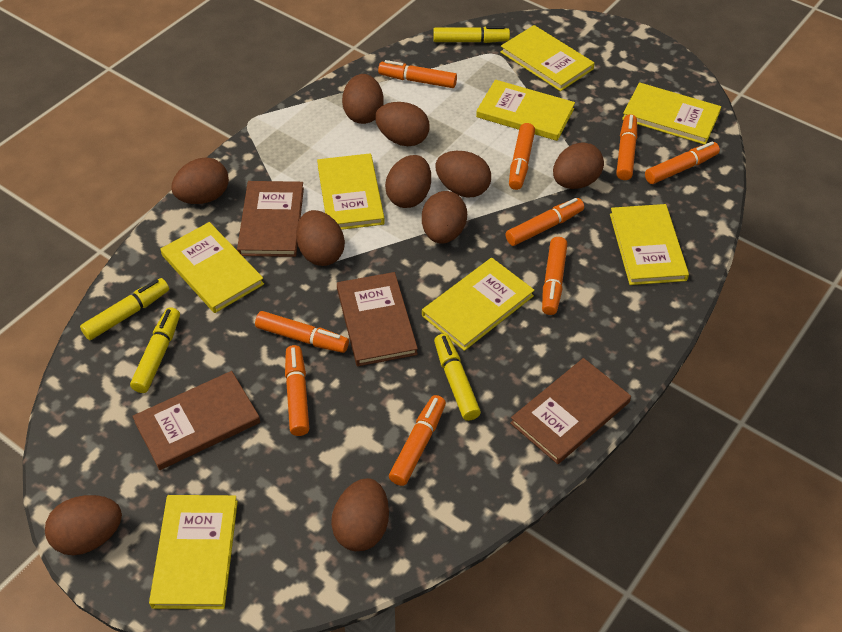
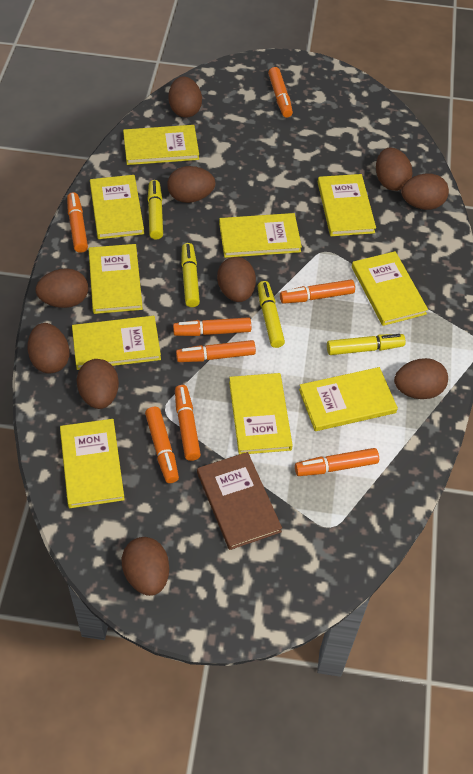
brown book: [132,371,260,470] [237,181,304,257] [337,272,418,366] [510,358,631,464] = 4 -> [197,452,282,550] = 1
orange marker: [255,311,349,353] [285,345,309,436] [378,60,457,88] [389,395,446,486] [506,198,584,246] [509,123,535,190] [542,237,567,315] [616,114,637,180] [645,141,720,184] = 9 -> [67,192,88,253] [145,407,179,483] [173,317,251,336] [175,385,201,461] [176,340,256,362] [268,67,293,118] [280,280,355,304] [295,448,379,476] = 8
yellow book: [149,495,238,609] [161,222,264,313] [317,153,385,230] [422,258,534,351] [476,80,575,141] [500,25,595,91] [610,204,689,285] [622,82,721,145] = 8 -> [60,419,125,508] [72,316,161,370] [88,244,143,314] [90,175,144,239] [123,125,199,165] [219,213,302,258] [229,373,293,454] [299,367,398,431] [318,174,376,236] [352,251,428,326] = 10

